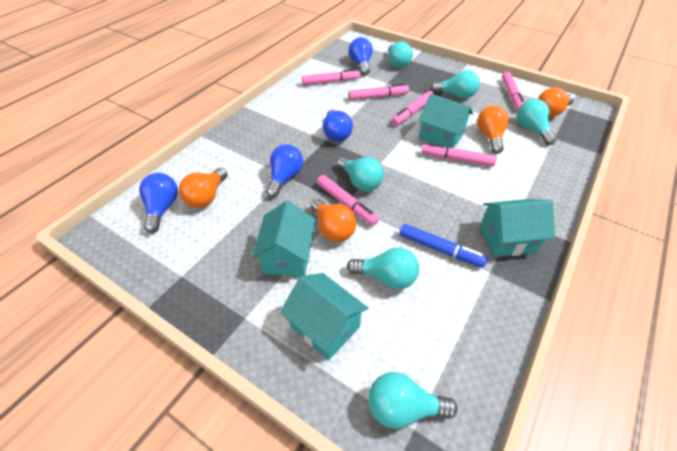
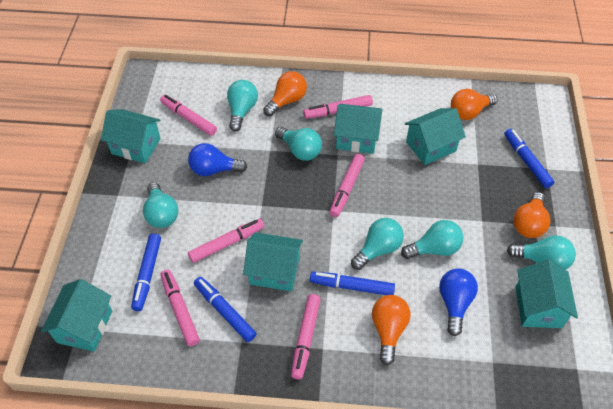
blue light bulb: [139,173,178,233] [266,144,303,198] [323,110,353,142] [349,37,373,75] = 4 -> [188,143,247,176] [439,268,478,336] = 2
blue marker: [399,224,488,268] = 1 -> [131,234,161,311] [194,277,257,342] [310,272,395,295] [504,129,554,188] = 4
turquoise house: [252,201,316,277] [280,273,368,360] [419,94,473,148] [480,199,555,257] = 4 -> [41,279,112,352] [101,109,161,163] [243,232,303,292] [334,104,382,154] [405,108,466,165] [516,259,578,328] = 6

